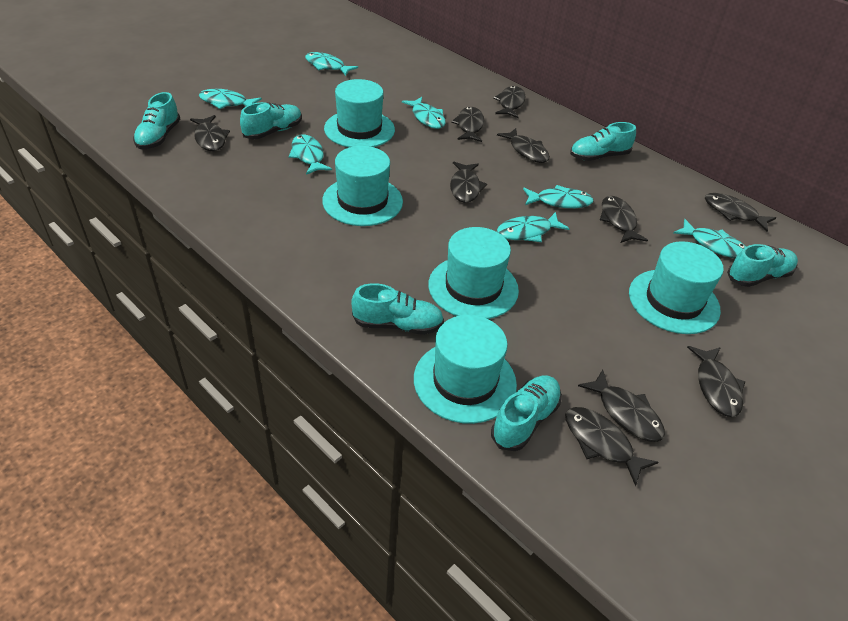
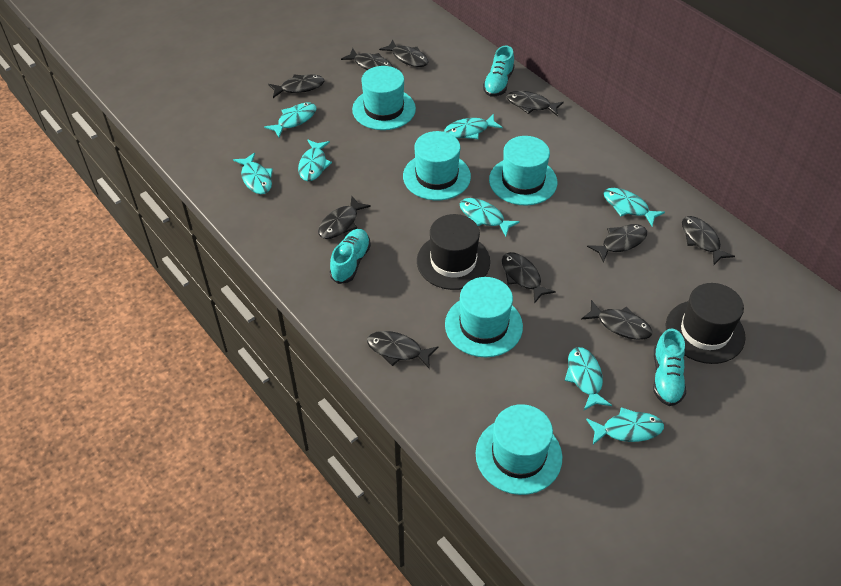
black hat: none = 0 -> [417,214,490,290] [666,283,746,364] = 2
turquoise fish: [199,89,262,109] [288,134,332,175] [305,52,358,76] [402,97,446,129] [497,212,570,242] [523,185,594,208] [674,219,746,258] = 7 -> [233,152,273,194] [264,103,316,137] [298,140,332,181] [444,113,502,139] [460,198,520,236] [565,347,612,410] [586,407,664,444] [604,188,665,226] = 8
turquoise shoe: [133,92,180,149] [240,102,302,139] [351,283,444,335] [491,376,562,451] [570,122,636,161] [727,244,798,287] = 6 -> [329,229,371,284] [483,46,515,97] [653,328,686,406] = 3

